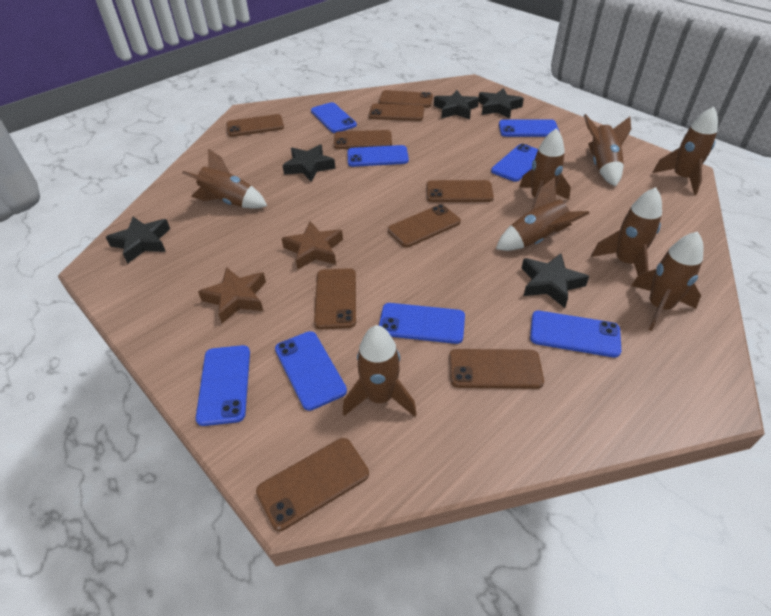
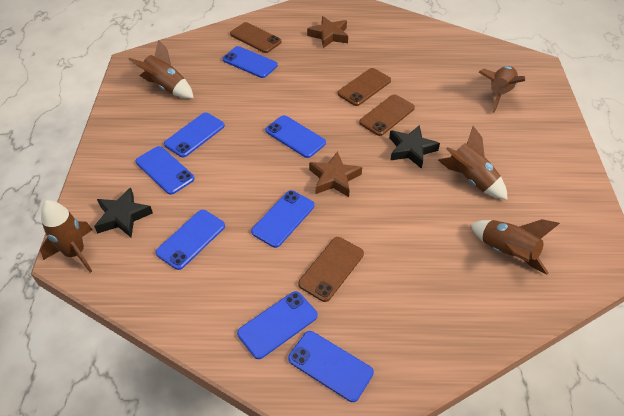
black star: [106,217,170,264] [282,145,335,182] [434,90,479,119] [479,88,524,118] [522,253,589,308] = 5 -> [94,187,153,237] [389,125,440,169] = 2
brown phone: [226,114,284,137] [256,438,369,531] [314,268,356,329] [333,130,392,149] [369,104,424,121] [379,90,433,108] [388,204,461,248] [426,180,494,202] [449,349,544,389] = 9 -> [230,22,282,53] [298,237,364,302] [338,68,391,106] [359,94,415,136] = 4
brown rocket: [182,149,267,209] [343,325,417,417] [496,177,590,251] [519,128,571,209] [584,114,631,186] [591,187,662,275] [631,231,703,331] [652,107,718,195] = 8 -> [40,200,92,273] [128,40,193,99] [438,126,508,200] [470,219,560,275] [479,66,525,113] = 5

